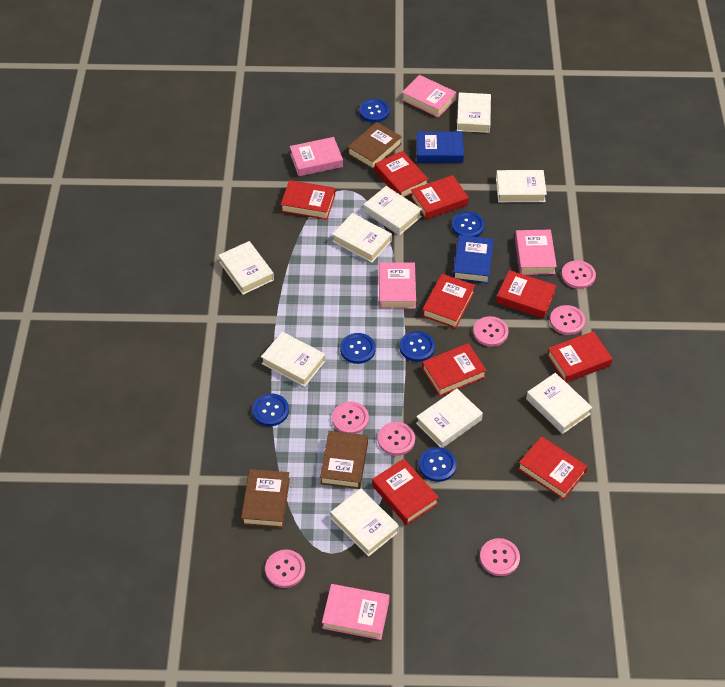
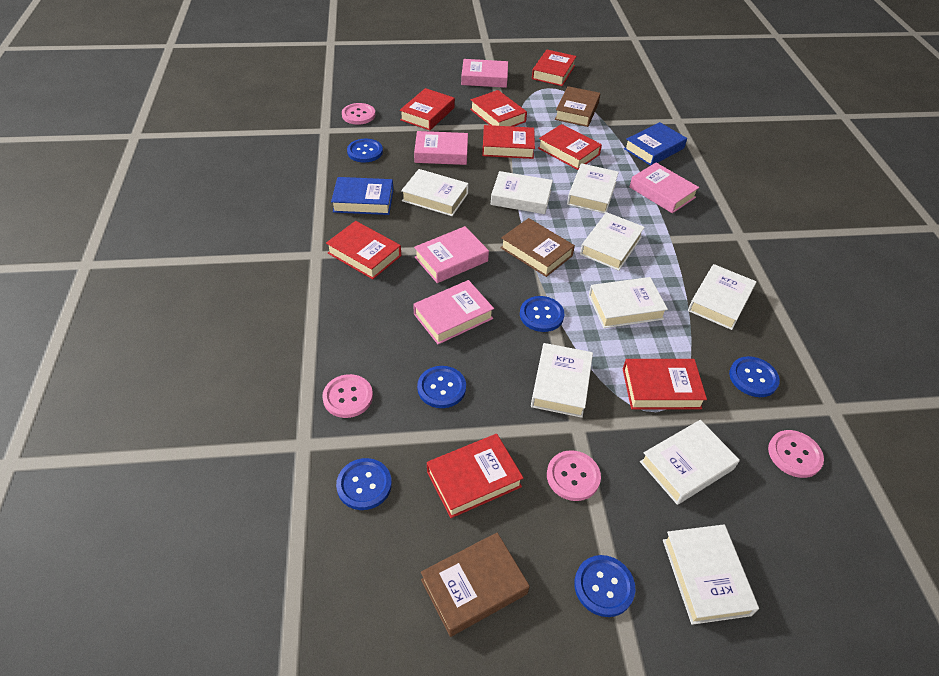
pink button: [265,549,305,588] [332,401,369,434] [378,422,415,456] [473,316,509,347] [480,538,520,576] [550,305,585,335] [561,260,596,289] = 7 -> [322,374,373,418] [342,103,375,125] [547,450,601,501] [768,430,824,478] = 4
red book: [281,180,335,220] [372,459,439,525] [375,151,428,197] [411,175,469,220] [422,274,475,328] [422,343,487,396] [496,270,557,319] [518,436,588,500] [547,331,613,383] = 9 -> [326,221,401,279] [400,88,455,130] [427,434,523,518] [470,90,527,127] [482,125,535,159] [532,50,577,86] [538,124,602,170] [623,359,707,410] = 8

